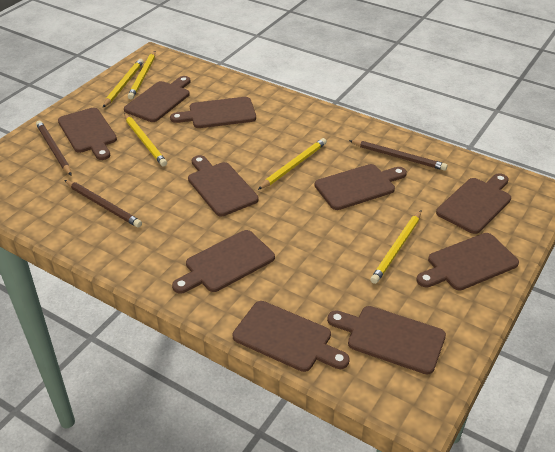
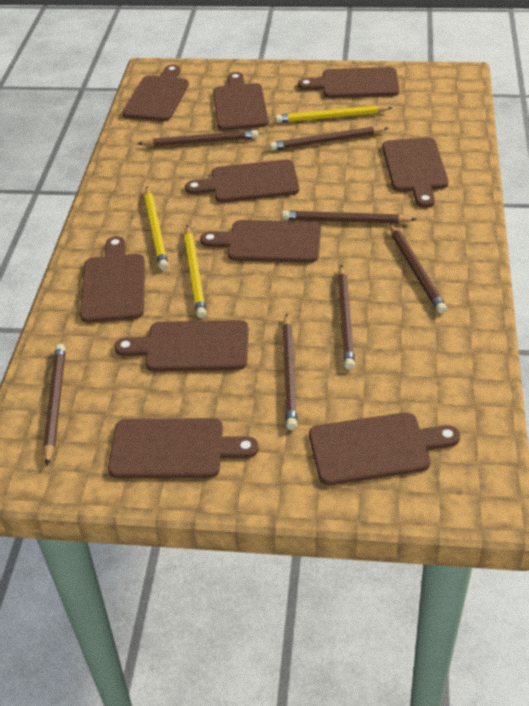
brown pencil: [36,121,71,175] [65,180,142,228] [349,140,448,171] = 3 -> [43,344,66,466] [138,130,258,147] [270,126,388,151] [282,211,417,223] [282,314,297,430] [338,265,355,370] [389,223,447,314] = 7
yellow pencil: [103,59,144,107] [124,113,167,167] [128,51,156,99] [258,138,327,190] [370,210,422,284] = 5 -> [145,187,168,270] [184,226,207,318] [275,105,392,123] = 3

